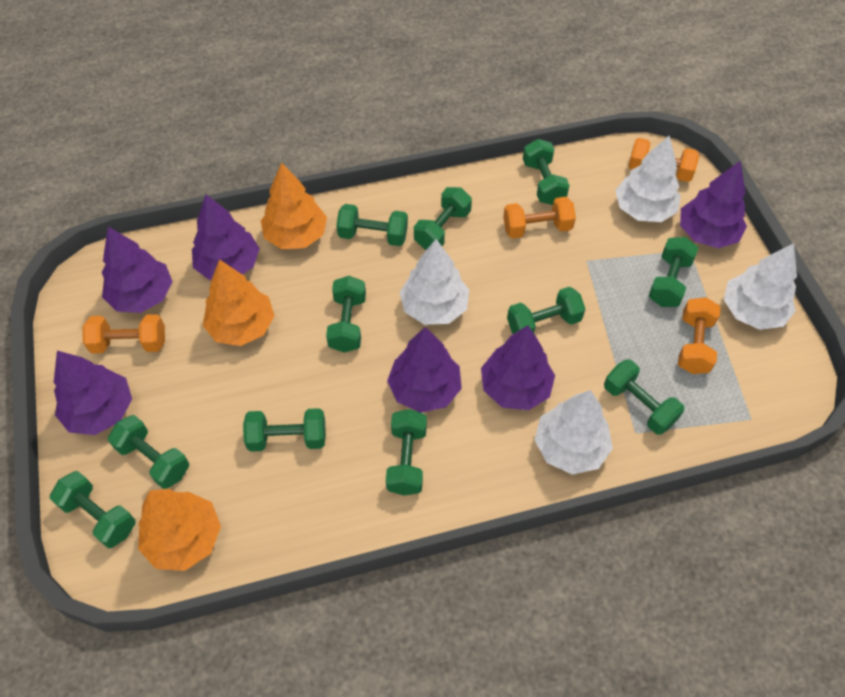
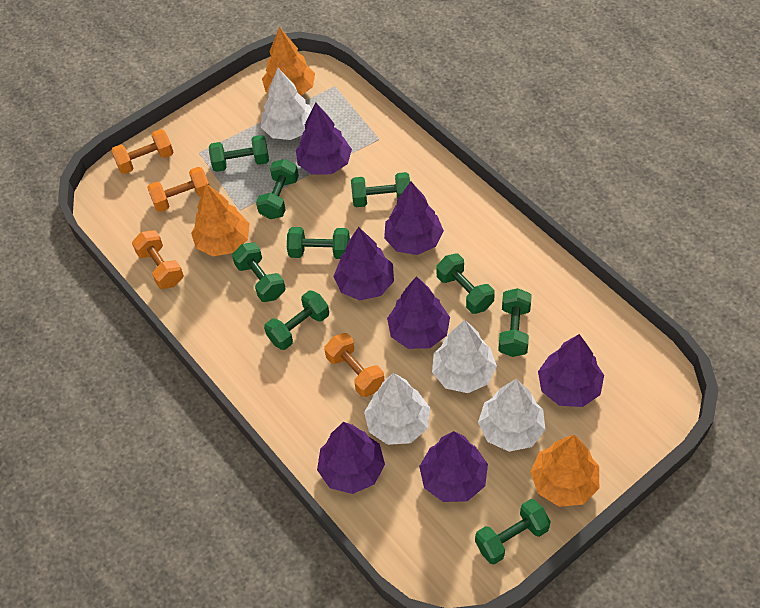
green dumbbell: [50,471,135,548] [108,415,189,489] [243,408,326,452] [326,276,366,353] [336,204,408,246] [386,409,427,496] [414,187,472,250] [507,287,585,334] [523,139,570,205] [604,360,685,435] [649,237,698,307] = 11 -> [209,135,269,172] [232,243,286,302] [256,159,299,219] [264,290,329,350] [287,227,350,259] [351,172,410,207] [436,254,495,314] [475,499,551,564] [498,288,532,357] = 9
purple tree: [54,351,132,435] [102,227,173,313] [192,194,260,280] [387,327,462,413] [481,325,555,410] [680,161,747,248] = 6 -> [296,103,352,175] [317,422,385,494] [333,227,394,300] [384,181,444,255] [387,276,450,349] [419,431,488,502] [538,334,604,407] = 7

